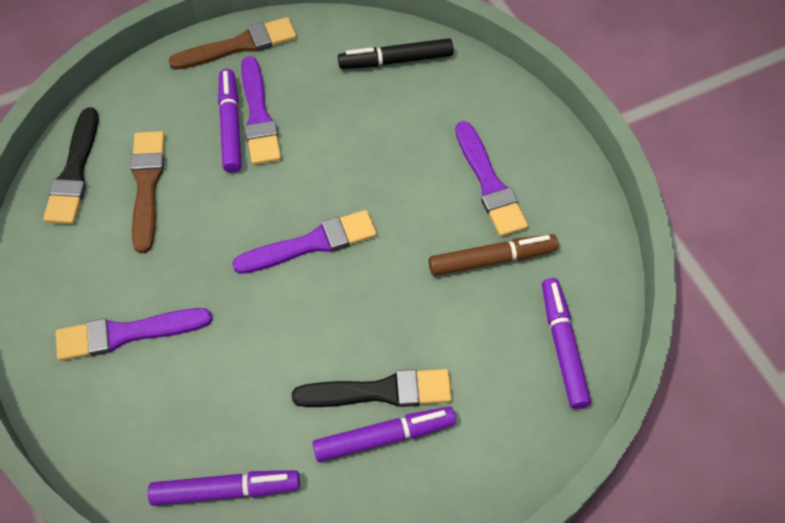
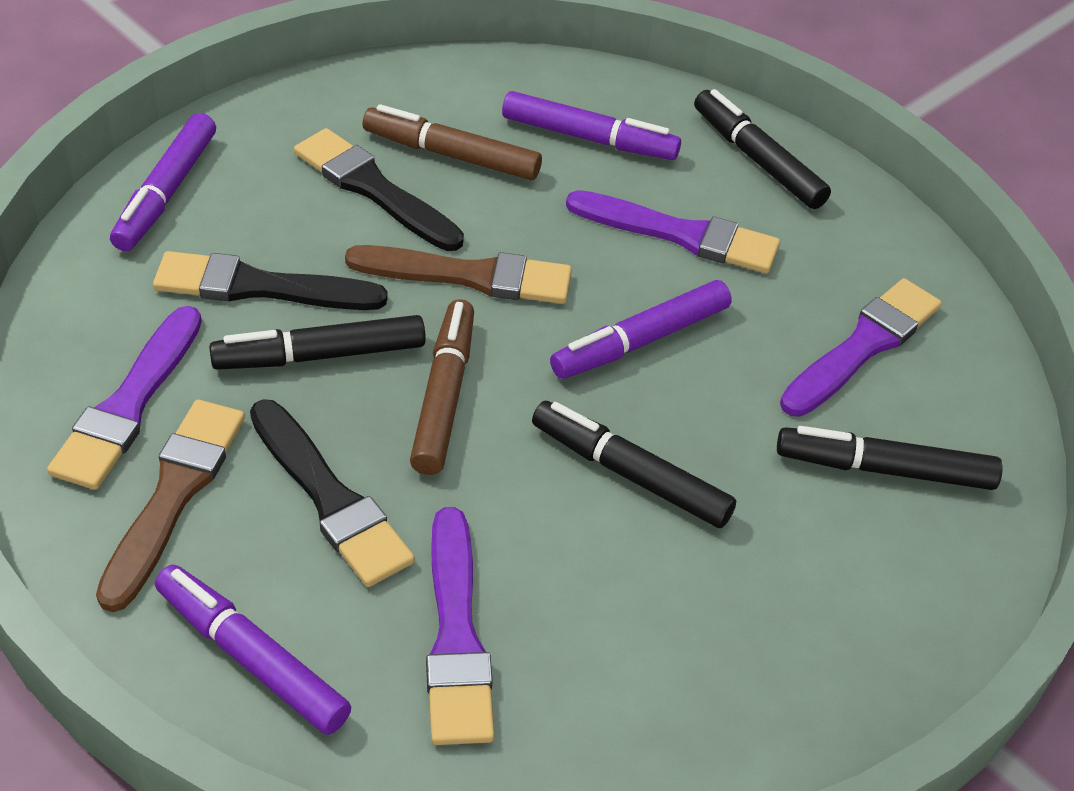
black brush: [43,107,99,224] [292,369,452,407] = 2 -> [153,251,388,310] [250,399,415,587] [294,128,464,251] = 3
black marker: [338,38,453,69] = 1 -> [209,315,426,370] [532,401,736,528] [694,89,831,209] [777,426,1003,490] = 4
brown marker: [429,234,559,276] = 1 -> [362,104,542,180] [410,299,474,475] = 2

